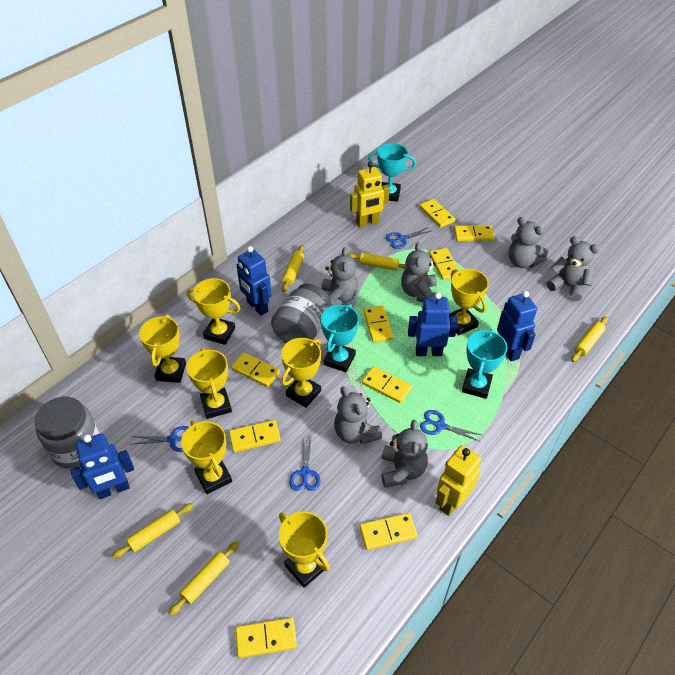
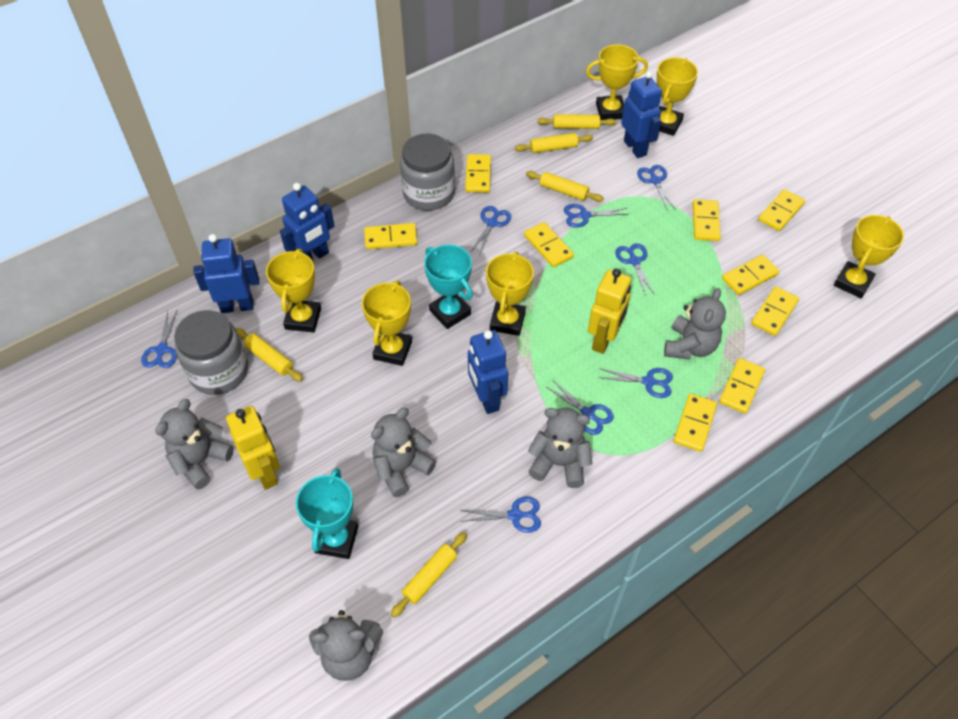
blue scissors: [130,426,189,452] [289,437,321,491] [386,227,431,249] [420,410,481,442] = 4 -> [141,311,177,368] [460,497,541,533] [471,206,511,255] [546,380,614,435] [564,204,627,228] [598,368,673,398] [615,243,655,296] [637,165,676,211] = 8
grey teddy bear: [321,247,358,306] [334,386,382,444] [381,420,428,488] [401,242,437,302] [508,217,548,268] [547,236,599,301] = 6 -> [155,399,234,489] [309,610,383,681] [371,408,436,497] [528,408,592,488] [664,288,726,360] = 5
turquoise trophy: [321,304,359,372] [368,143,416,202] [462,329,507,399] = 3 -> [296,468,358,559] [424,245,473,329] = 2
yellow trophy: [139,314,186,383] [181,421,232,494] [186,348,232,419] [187,278,240,345] [279,511,330,588] [281,338,321,408] [449,269,489,335] = 7 -> [266,249,321,332] [362,280,412,366] [486,251,534,336] [586,45,648,120] [657,57,698,136] [834,215,904,298] = 6

